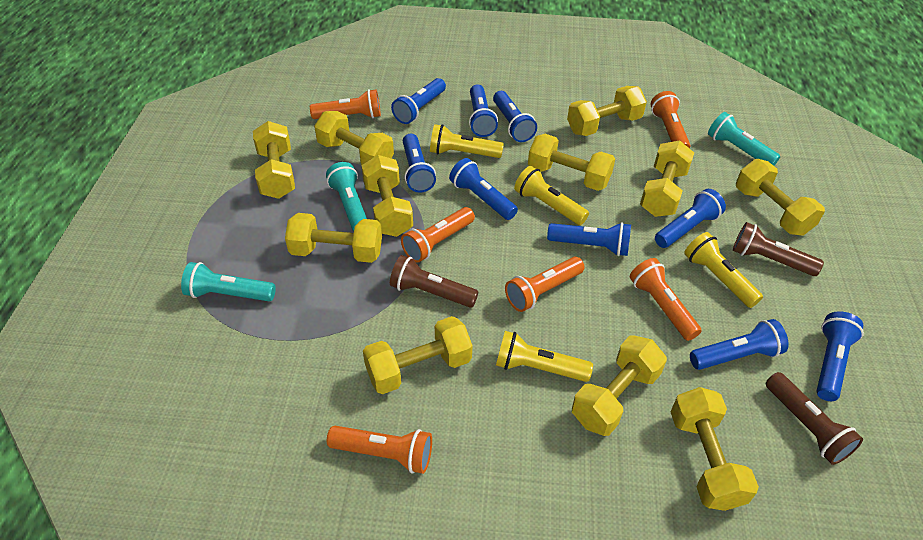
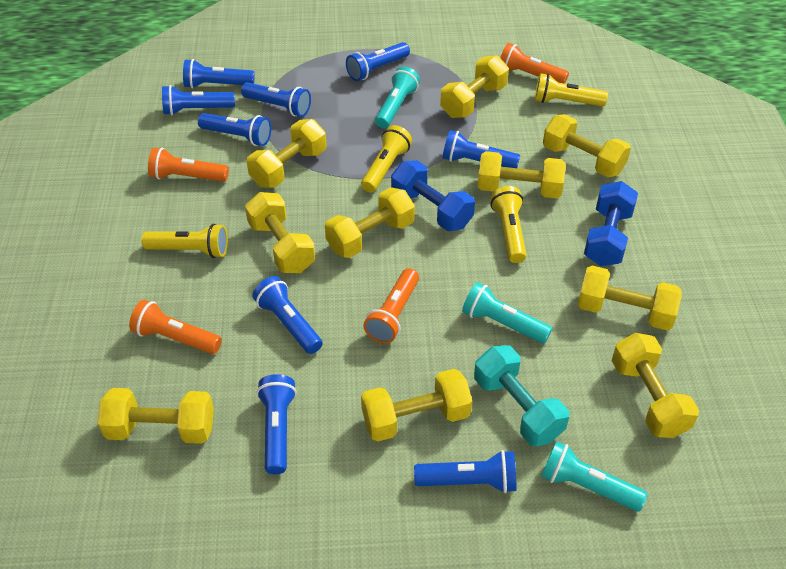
blue dumbbell: none = 0 -> [391,160,475,231] [584,181,638,266] = 2
brown flashlight: [390,255,478,308] [733,222,824,276] [766,372,863,465] = 3 -> none = 0
orange flashlight: [310,89,381,119] [327,426,432,474] [401,207,475,263] [505,257,585,312] [630,258,702,341] [650,91,690,148] = 6 -> [129,300,222,354] [148,148,229,182] [363,268,419,343] [500,43,569,84] = 4
turquoise dumbbell: none = 0 -> [474,345,569,447] = 1
yellow dumbbell: [253,121,295,199] [285,213,382,263] [314,111,394,165] [362,155,413,237] [363,316,473,394] [528,134,615,191] [567,86,647,136] [572,336,667,436] [640,140,694,217] [671,387,759,511] [736,159,825,236] = 11 -> [97,388,214,444] [245,192,315,273] [247,119,326,188] [325,187,415,258] [361,369,472,442] [440,55,509,118] [477,151,566,198] [543,114,631,177] [578,266,682,330] [612,333,699,438] = 10

